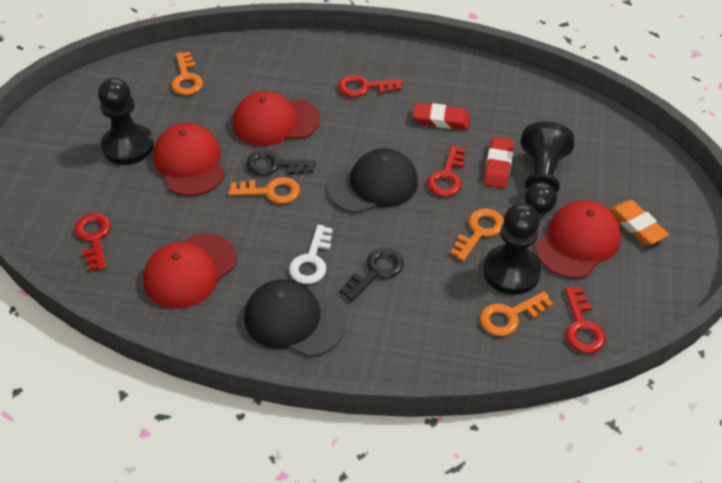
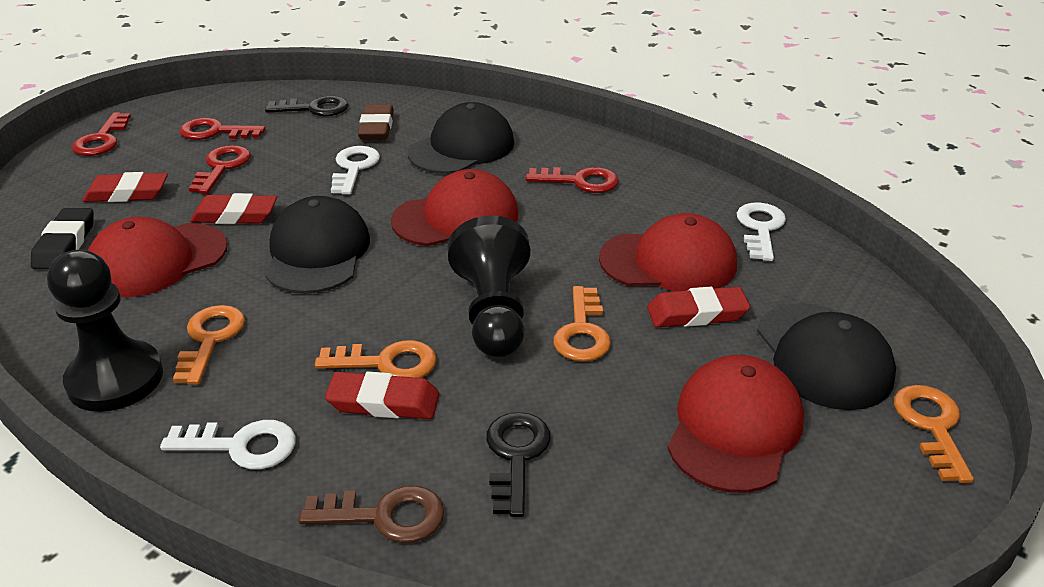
black cap: [244,279,345,357] [328,148,418,214] = 2 -> [265,196,370,294] [408,102,514,174] [757,303,896,410] = 3
black eraser: none = 0 -> [31,208,94,269] = 1
black pawn: [98,78,154,165] [483,203,541,295] [521,121,575,214] = 3 -> [47,250,163,412] [447,215,530,358] = 2
brown eraser: none = 0 -> [358,105,394,140] = 1
brown key: none = 0 -> [299,485,444,543] = 1
orange eraser: [609,200,669,245] = 1 -> none = 0
red eraser: [413,103,470,130] [483,137,514,188] = 2 -> [82,172,168,202] [190,193,277,224] [325,371,439,419] [647,287,750,327] = 4
white key: [289,225,333,284] = 1 -> [160,420,296,469] [331,146,380,195] [737,202,786,261] = 3

